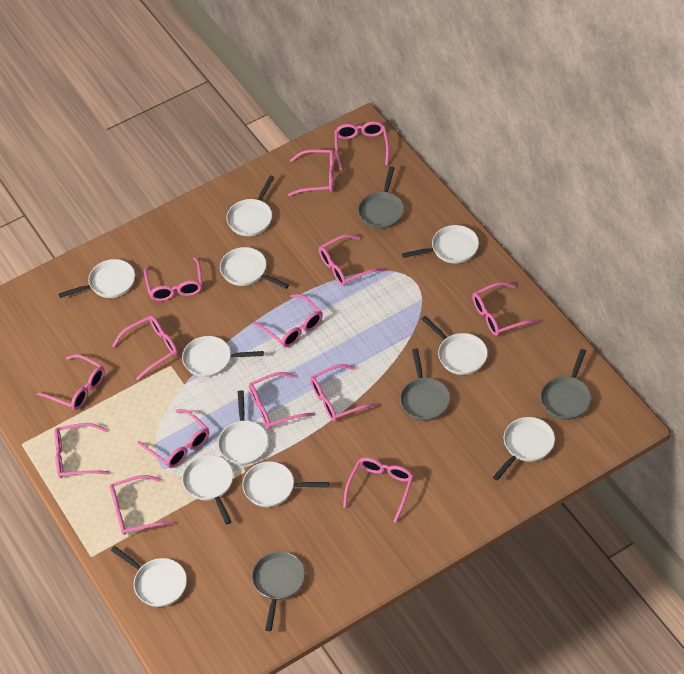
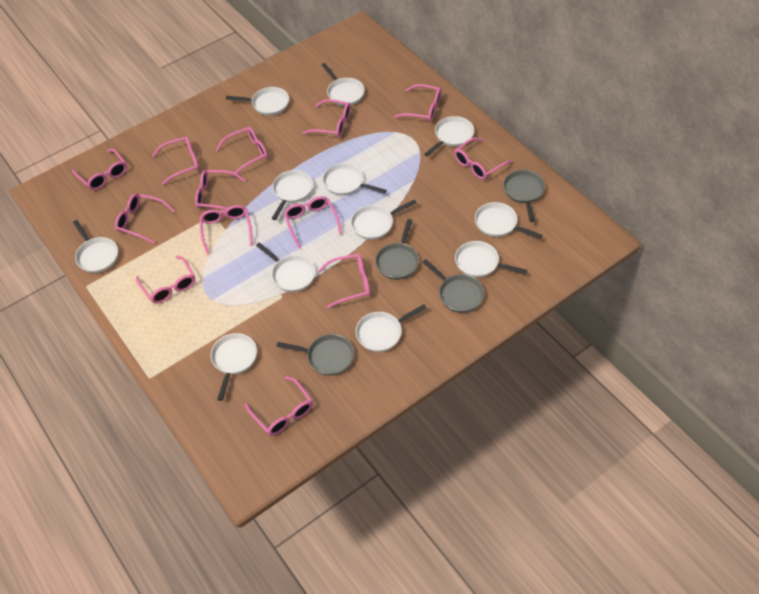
pink glasses: [36,354,105,410] [54,423,110,478] [110,475,174,535] [112,316,178,380] [137,409,209,468] [144,257,202,301] [249,372,315,429] [254,294,323,347] [288,150,334,196] [310,364,379,421] [319,234,384,286] [335,121,389,170] [343,457,414,523] [472,282,539,336] = 14 -> [72,149,127,190] [115,193,175,244] [136,256,195,304] [152,136,199,185] [195,170,245,210] [200,205,253,255] [216,127,268,176] [244,376,313,436] [284,196,342,248] [303,99,351,137] [318,254,370,308] [394,84,442,122] [454,137,512,180] = 13
white pan: [58,259,135,298] [111,546,187,607] [182,336,264,377] [182,455,233,524] [218,390,268,465] [220,247,289,289] [226,176,275,236] [242,461,329,507] [402,225,479,263] [421,316,488,375] [493,417,555,481] = 11 -> [73,220,118,273] [211,333,257,401] [226,87,289,116] [256,242,315,292] [271,170,313,220] [322,63,365,106] [323,163,387,196] [351,200,417,240] [356,304,426,352] [424,116,474,157] [455,241,527,278] [475,202,543,239] = 12

